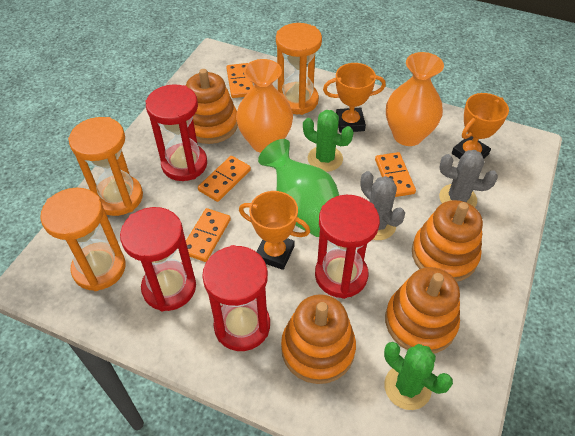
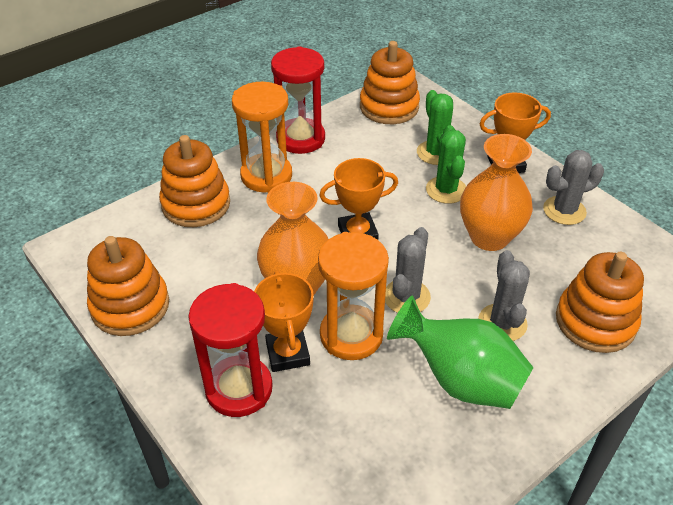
grey cactus: [360,171,405,240] [439,150,498,207] = 2 -> [385,227,431,313] [478,250,530,341] [543,150,604,225] = 3
orange domino: [186,208,231,262] [198,156,251,202] [226,63,253,98] [375,152,416,197] = 4 -> none = 0
orange hourglass: [40,188,126,291] [68,117,143,216] [276,23,322,115] = 3 -> [232,82,292,193] [318,232,389,360] = 2
red hourglass: [120,207,196,311] [145,84,207,181] [202,245,270,351] [315,195,380,299] = 4 -> [188,283,273,417] [271,46,325,154] = 2

